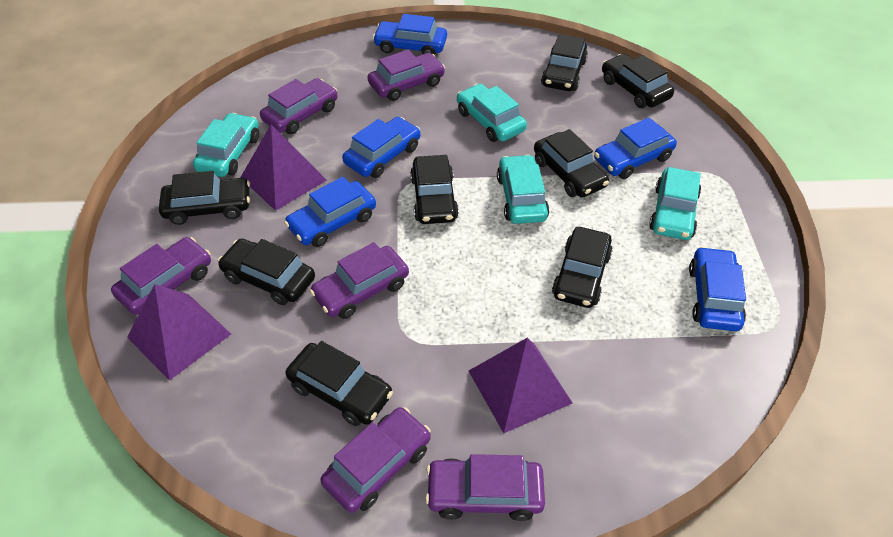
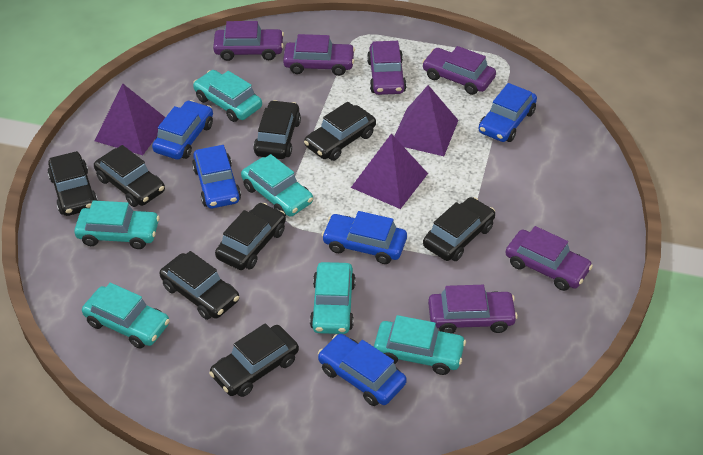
turquoise car: [193,113,259,177] [457,84,527,142] [497,155,549,224] [649,167,701,240] = 4 -> [74,200,160,249] [82,283,170,348] [193,70,262,122] [241,154,313,217] [310,262,356,334] [374,315,466,375] = 6

